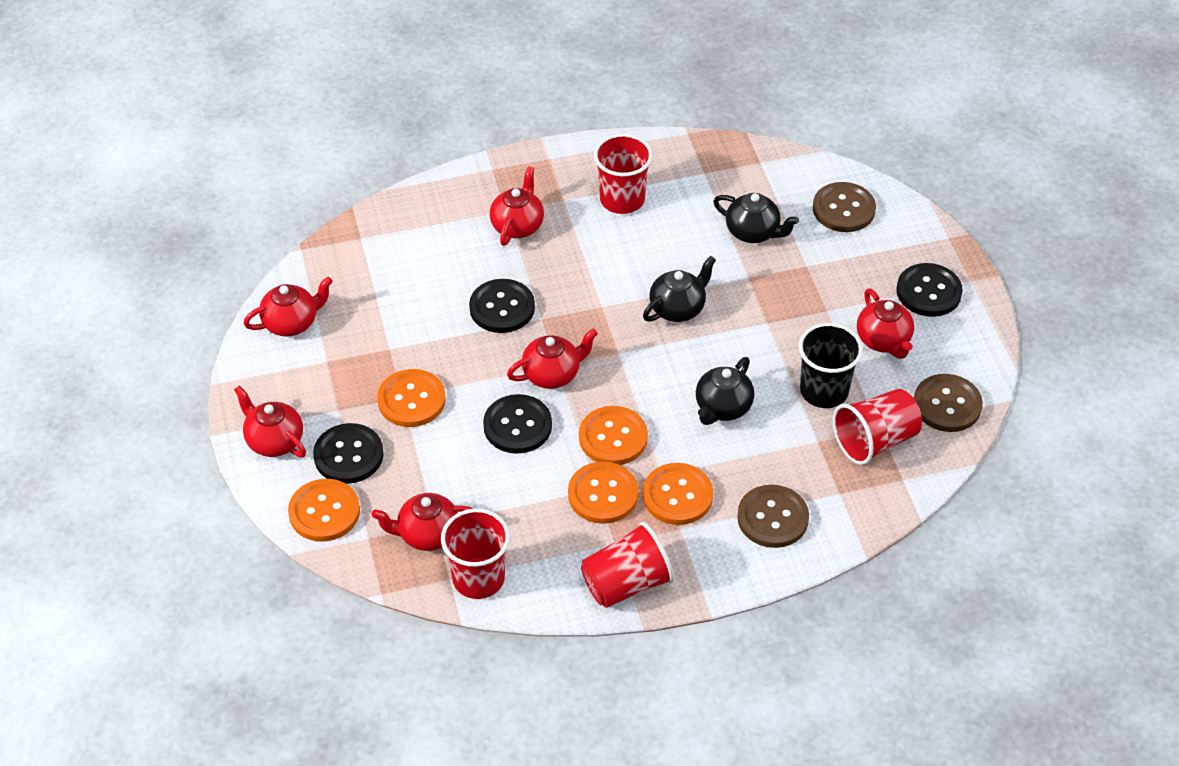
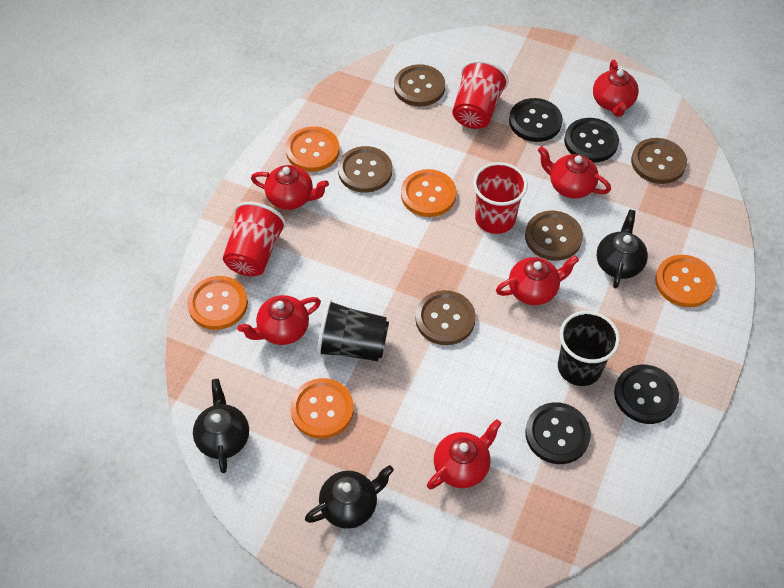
black cup: [798,323,863,408] = 1 -> [317,299,389,361] [558,311,620,386] = 2
brown button: [737,485,809,548] [813,182,876,232] [914,374,983,432] = 3 -> [338,146,392,193] [394,64,445,106] [415,290,476,345] [525,211,583,261] [631,138,687,184] = 5
red cup: [441,509,510,599] [581,522,674,608] [594,134,653,214] [832,389,922,465] = 4 -> [223,202,286,276] [452,60,508,129] [473,162,528,234] = 3

